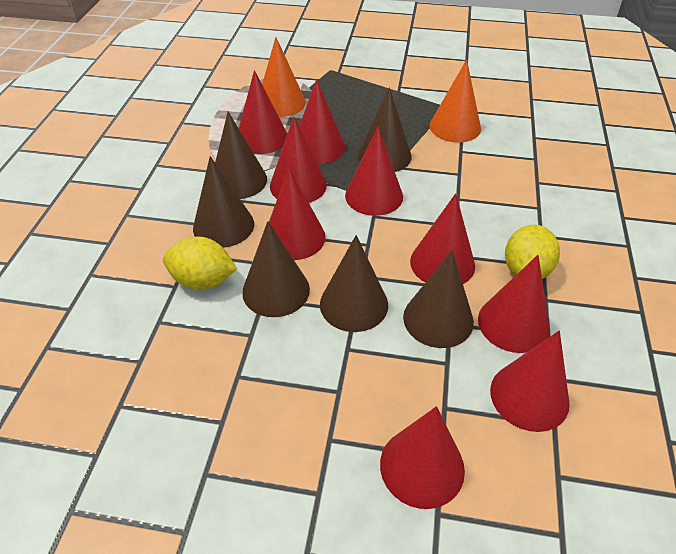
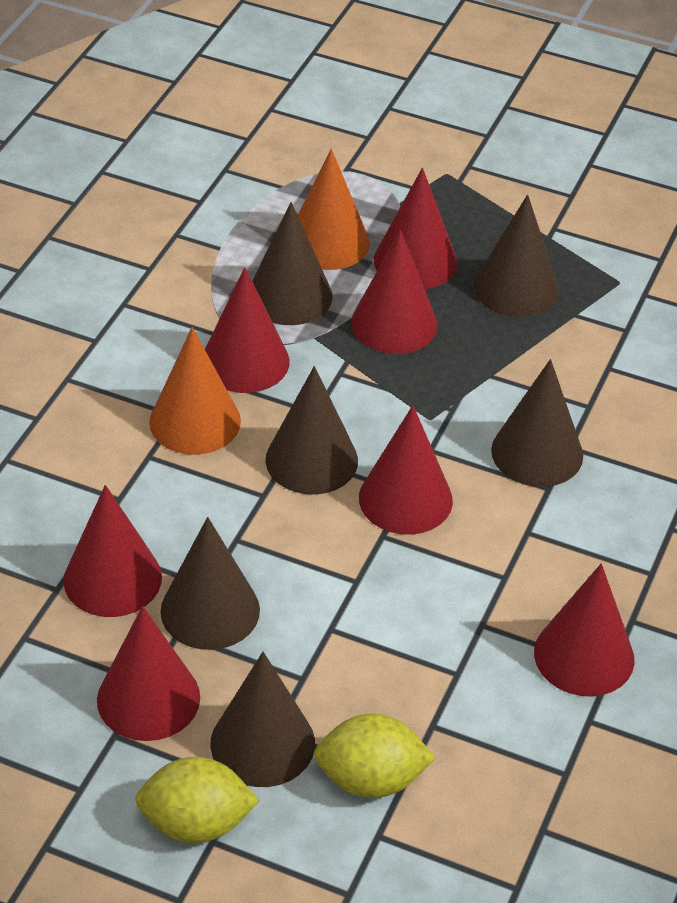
red cone: [239,70,287,154] [269,167,326,260] [270,117,327,203] [299,79,345,164] [345,126,403,216] [380,406,465,509] [410,193,475,284] [478,255,550,353] [490,331,570,432] = 9 -> [63,485,162,617] [97,606,200,741] [205,267,290,393] [351,230,438,354] [359,405,453,535] [374,168,458,289] [534,563,635,697] = 7

